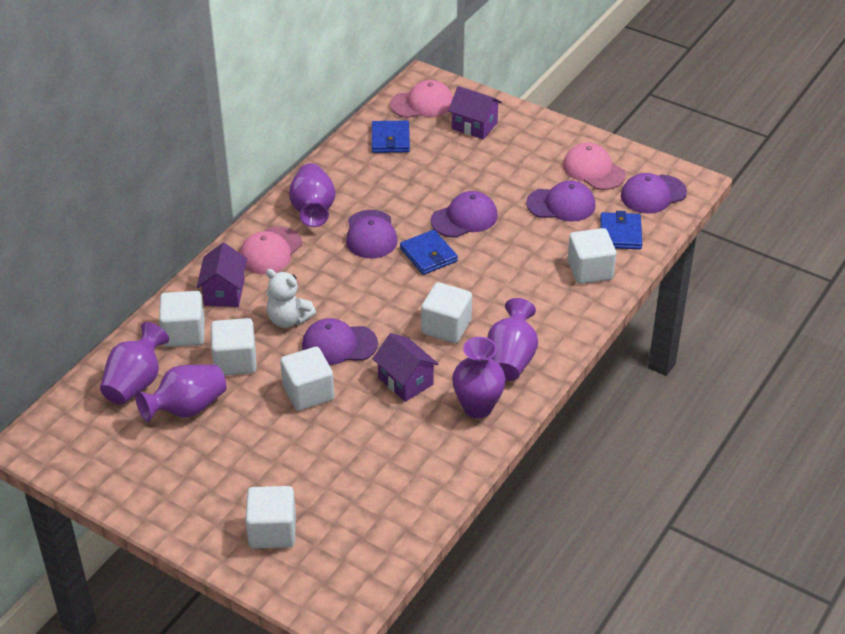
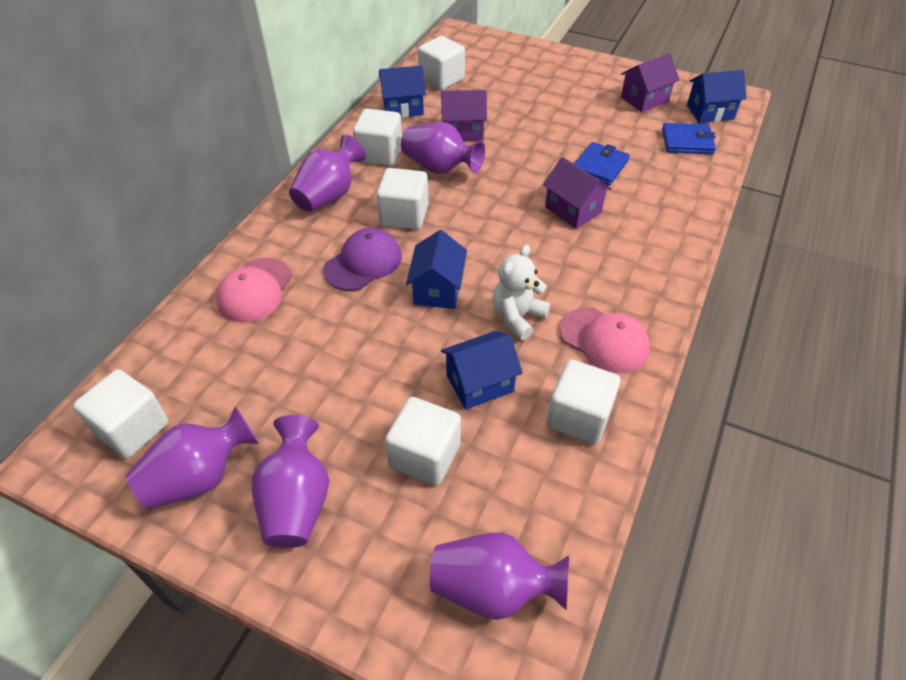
blue house: none = 0 -> [379,66,426,117] [406,230,467,309] [441,331,522,410] [687,70,747,123] = 4
blue wallet: [372,120,410,153] [400,230,458,275] [600,211,642,249] = 3 -> [574,142,630,186] [662,123,716,154] = 2
pink cap: [240,227,302,274] [390,80,453,118] [563,143,626,190] = 3 -> [216,258,292,323] [560,307,650,373] = 2
purple cap: [302,318,378,365] [346,210,398,258] [431,191,498,238] [526,181,596,222] [621,173,687,214] = 5 -> [323,228,402,291] = 1

